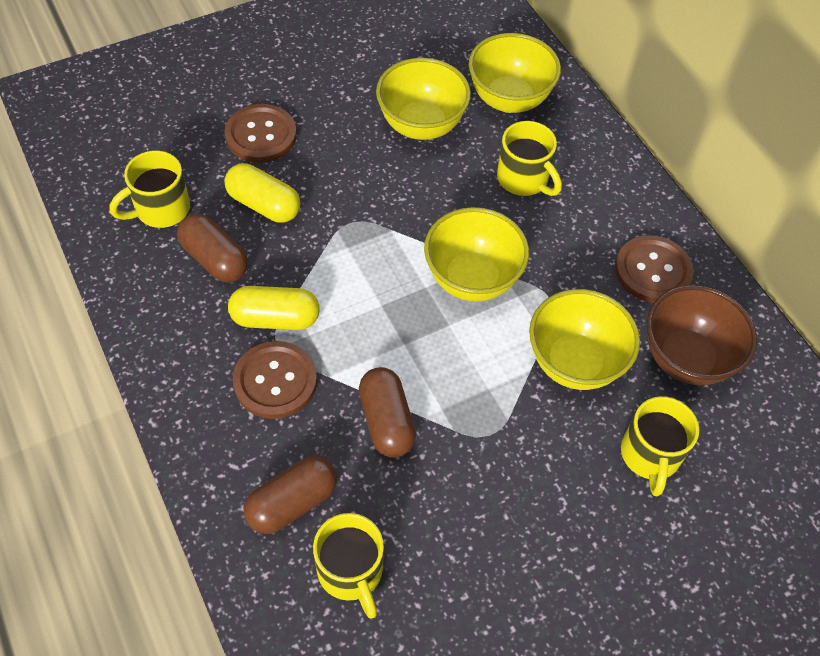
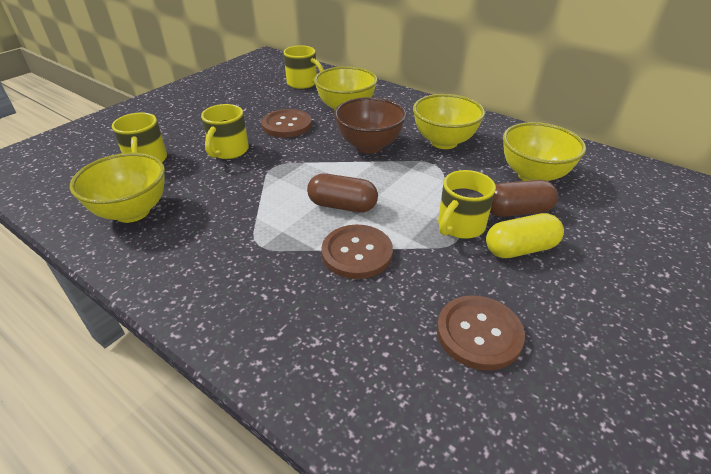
brown capsule: [177,214,248,282] [244,456,337,534] [359,367,416,457] = 3 -> [307,173,378,212] [490,180,558,217] = 2
yellow capsule: [224,163,301,223] [228,286,320,330] = 2 -> [486,213,564,258] = 1

